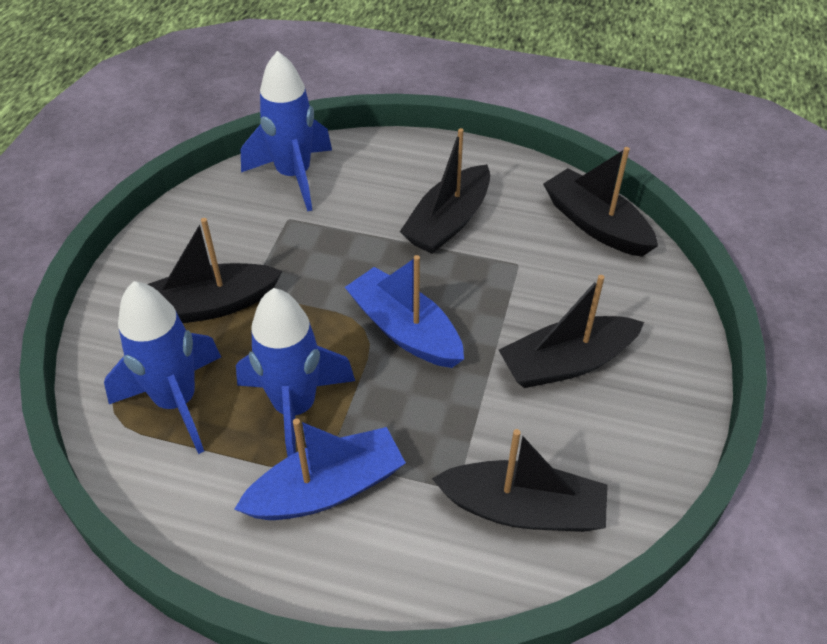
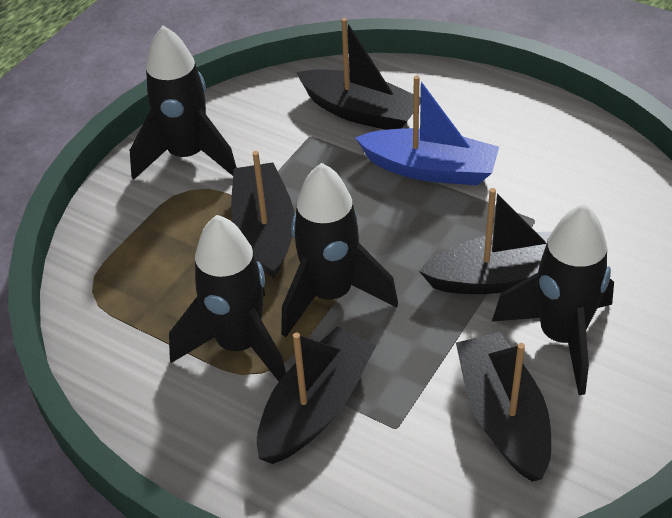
black rocket: none = 0 -> [130,26,237,180] [169,215,286,381] [281,163,398,337] [492,204,614,395] = 4
blue boat: [234,418,406,520] [345,255,464,368] = 2 -> [355,75,499,185] = 1
blue rocket: [104,281,221,454] [236,288,355,457] [241,51,332,212] = 3 -> none = 0

